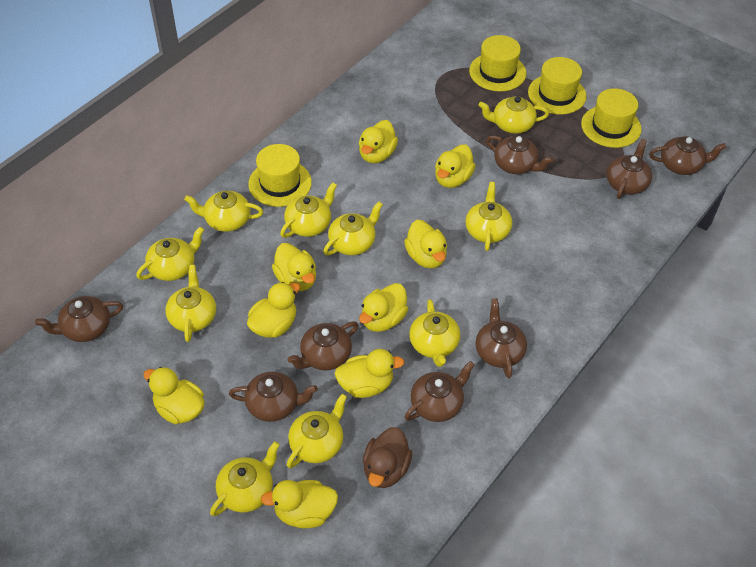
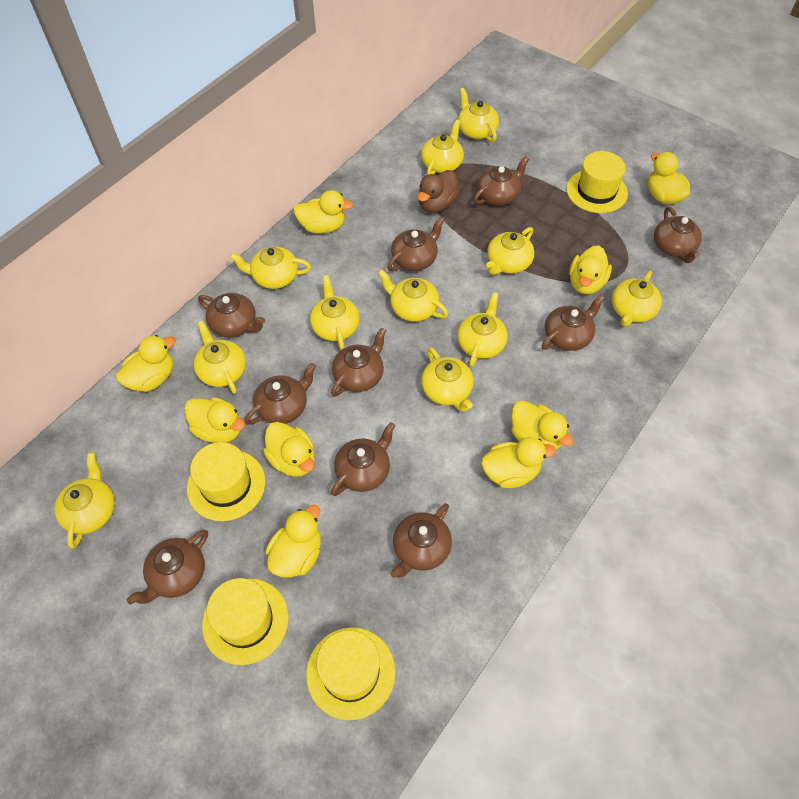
brown teapot: [35,296,123,342] [229,372,318,422] [287,322,358,370] [404,361,475,422] [475,298,527,378] [486,135,553,174] [606,139,652,199] [649,136,726,175] = 8 -> [127,530,208,604] [198,293,265,337] [245,363,316,425] [331,327,386,397] [331,422,395,496] [387,217,444,271] [390,503,452,578] [473,156,529,206] [541,294,605,351] [654,207,702,263] = 10
yellow teapot: [136,227,204,281] [166,265,216,342] [184,191,263,232] [210,441,280,516] [280,183,337,238] [287,394,347,468] [323,201,383,255] [409,299,460,367] [465,182,512,251] [479,96,549,134] = 10 -> [55,453,115,548] [194,321,246,394] [230,247,311,289] [310,275,360,350] [378,269,448,322] [421,120,464,175] [421,347,474,412] [457,292,508,367] [458,88,499,142] [486,227,534,275] [612,271,662,327] = 11

